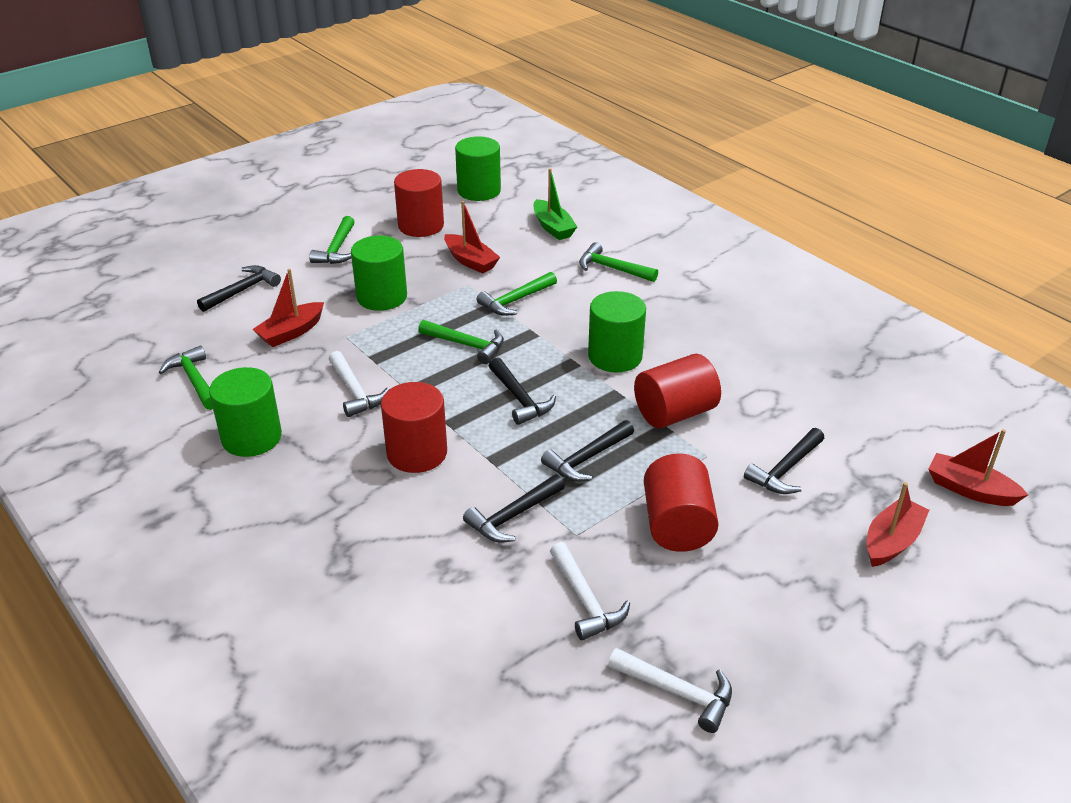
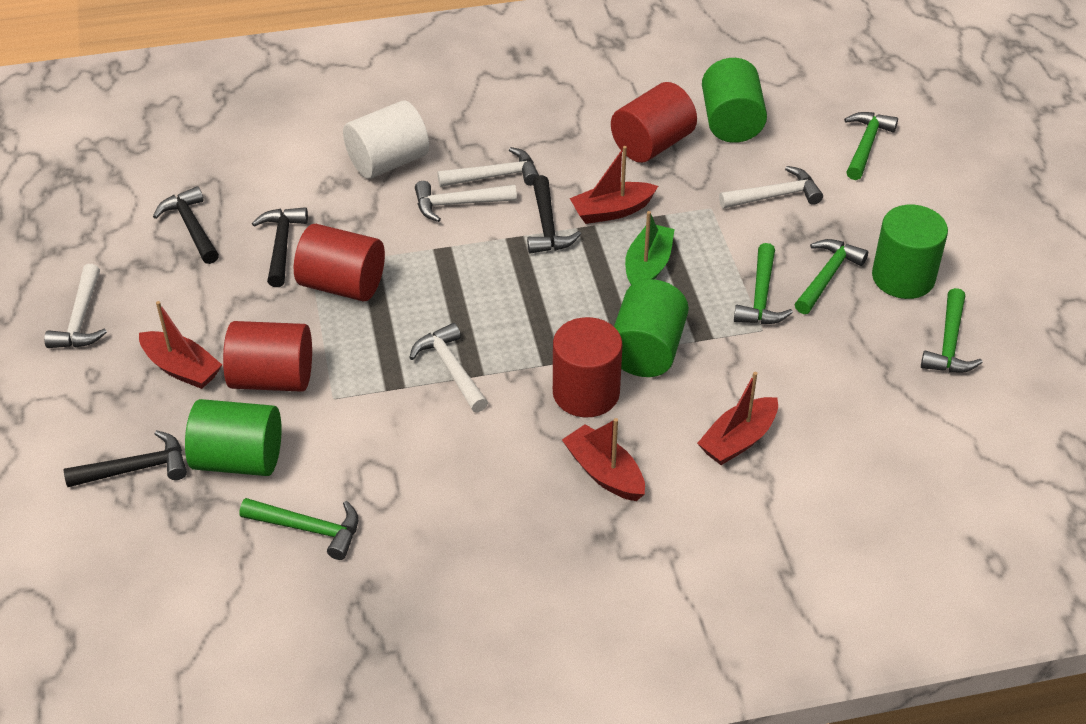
black hammer: [197,265,281,312] [463,475,565,543] [489,357,556,425] [541,420,634,482] [744,428,824,494] = 5 -> [64,430,187,487] [153,186,219,264] [252,207,308,287] [527,175,581,253] = 4
white cylinder: none = 0 -> [343,100,429,179] = 1
white hammer: [329,351,390,417] [550,542,630,640] [608,648,732,733] = 3 -> [44,264,107,348] [409,323,488,412] [415,181,517,222] [437,147,539,187] [719,166,823,209] = 5

